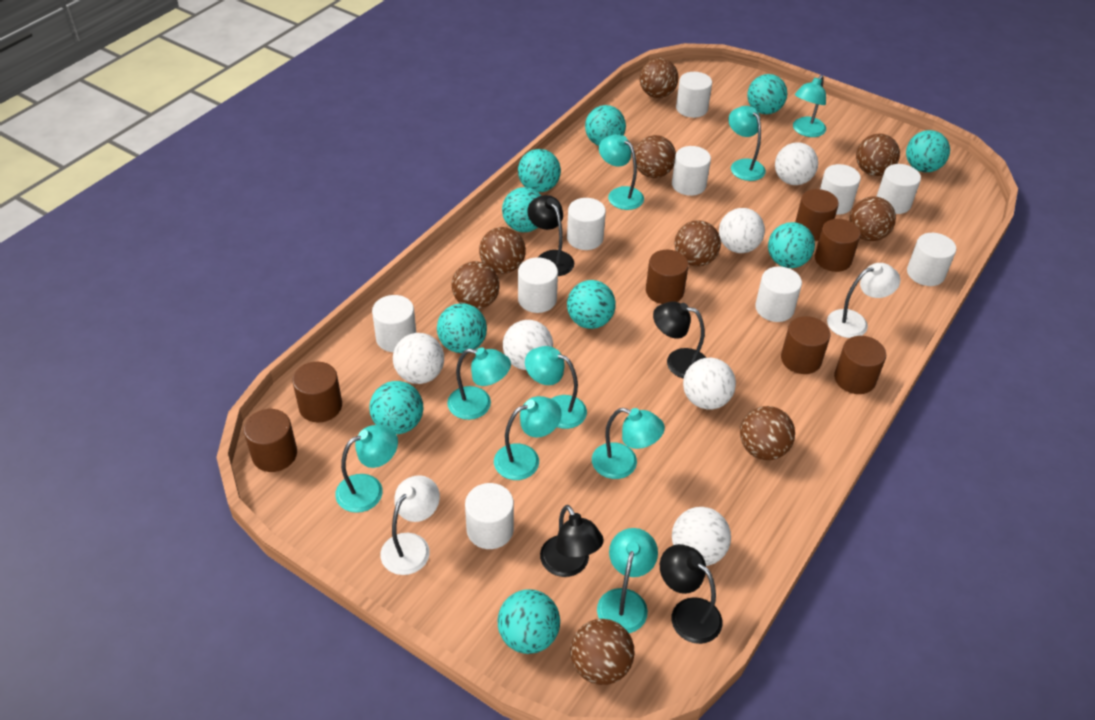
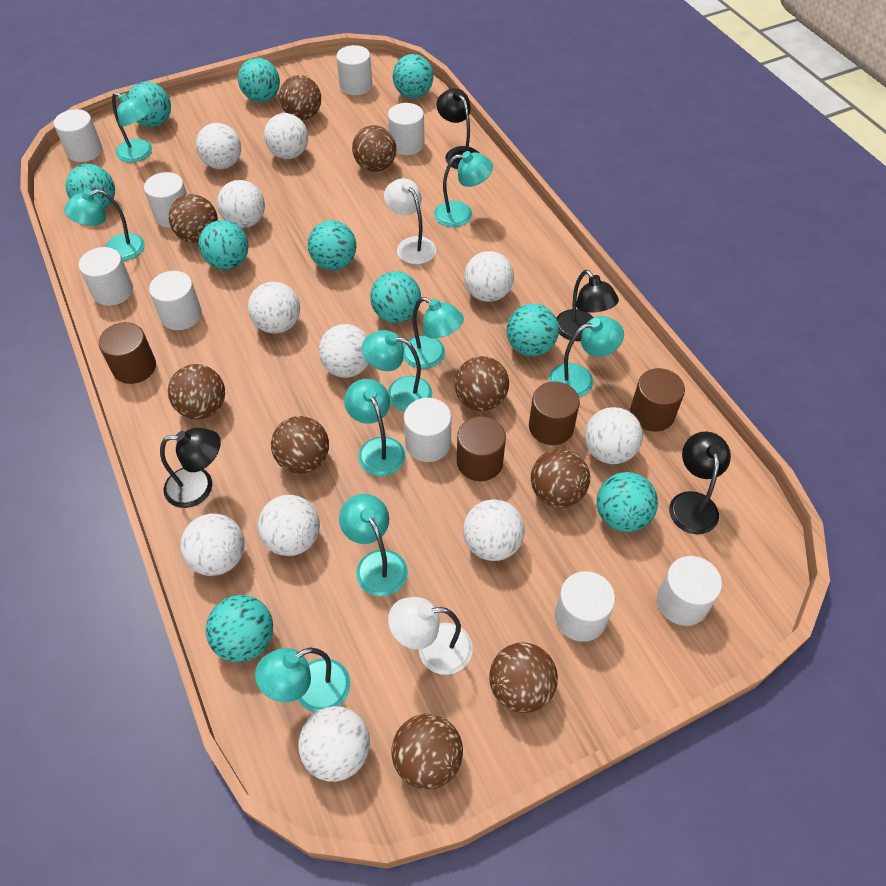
brown cylinder: [244,409,297,472] [292,362,342,423] [646,249,689,304] [781,316,831,374] [795,189,839,241] [815,219,861,272] [834,336,886,394] = 7 -> [99,322,156,384] [457,416,506,481] [529,381,580,445] [630,368,685,432] = 4
white ball: [393,333,444,384] [503,320,553,370] [672,507,731,566] [683,358,736,409] [719,208,765,253] [775,142,818,185] = 6 -> [180,514,245,576] [196,123,241,169] [217,180,265,228] [248,282,300,334] [258,495,320,556] [264,113,308,159] [298,706,370,782] [318,324,369,378] [463,499,525,561] [464,251,514,302] [585,407,643,464] = 11
white cylinder: [372,295,416,352] [465,483,514,549] [518,257,558,313] [567,198,606,250] [672,146,711,196] [676,72,712,118] [755,266,802,322] [820,164,861,215] [876,164,921,214] [907,233,956,286] = 10 -> [54,109,102,162] [79,247,133,306] [144,172,187,228] [149,271,202,330] [336,45,372,95] [388,103,425,155] [404,398,451,462] [555,571,615,642] [657,556,722,626] = 9

